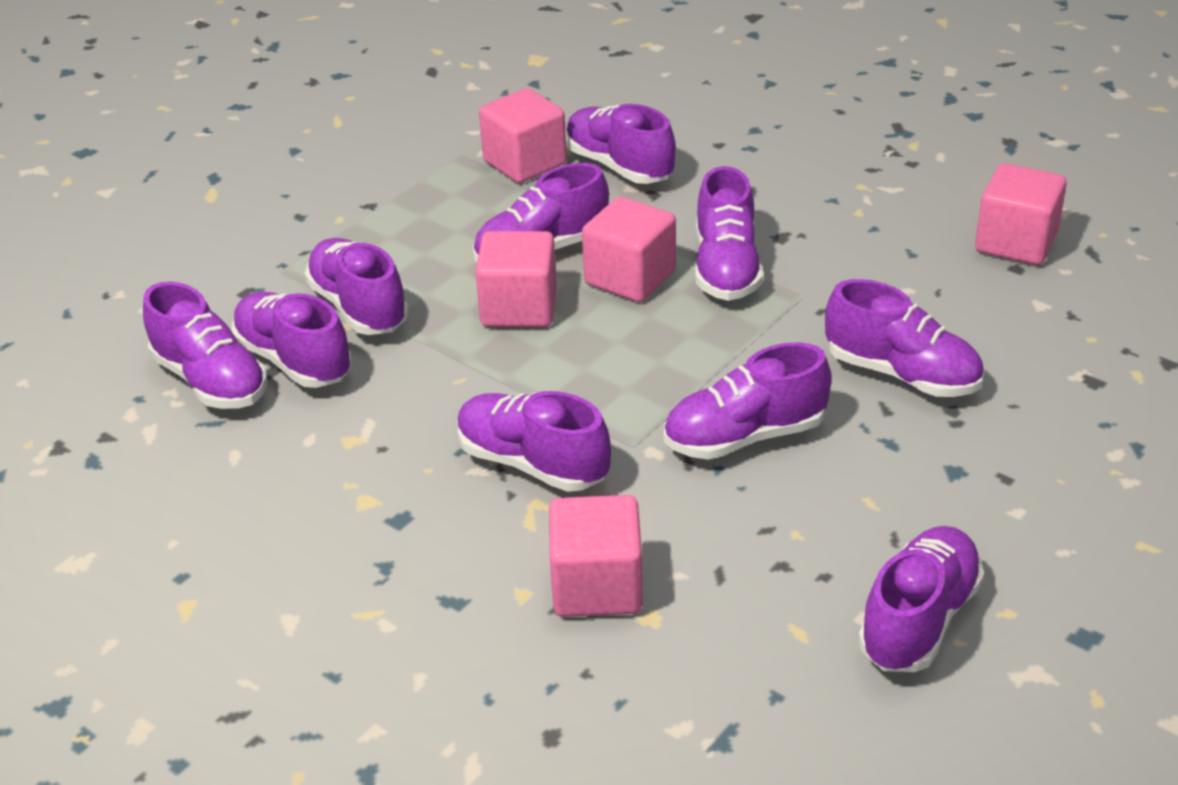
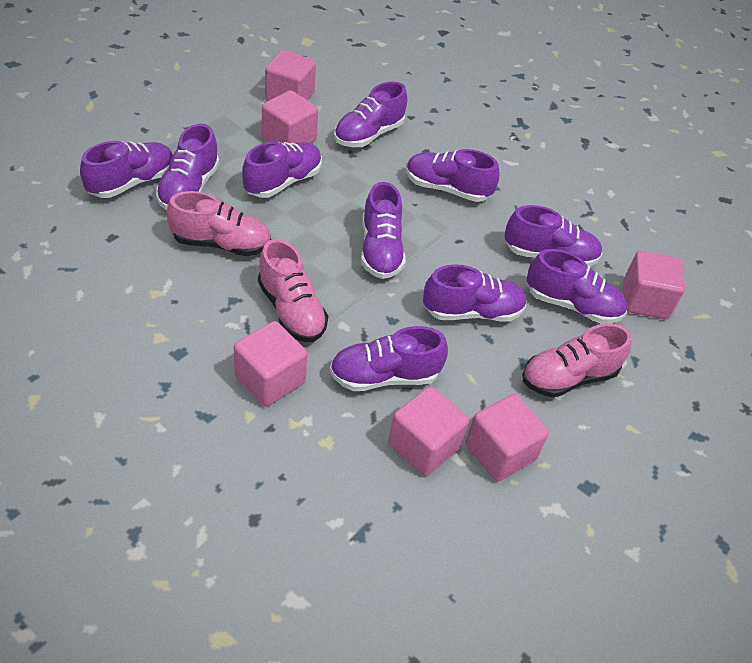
pink cube: [475,231,557,327] [479,88,567,183] [549,495,643,617] [582,197,676,302] [975,163,1067,265] = 5 -> [234,321,307,407] [262,90,318,143] [265,50,316,101] [388,386,469,476] [465,394,549,482] [623,251,685,319] = 6
pink shoe: none = 0 -> [167,191,271,256] [258,239,328,342] [522,323,632,397] = 3

